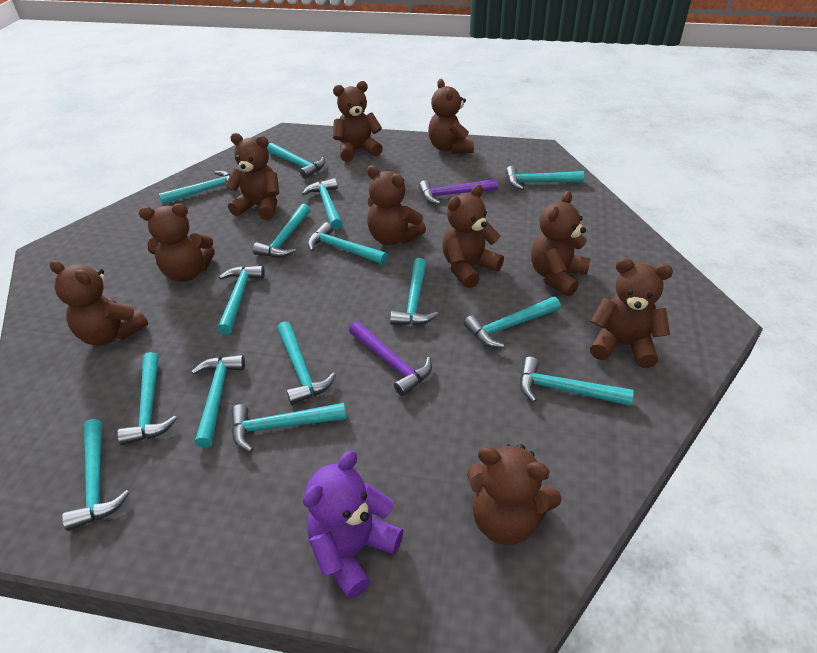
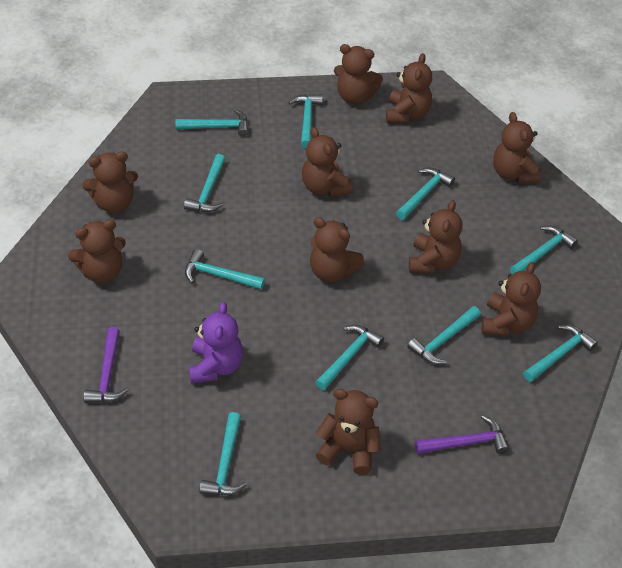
turquoise hammer: [62,419,130,531] [117,352,177,445] [159,171,232,204] [191,355,245,448] [217,266,265,335] [231,403,346,452] [253,204,310,258] [267,143,325,179] [277,321,336,405] [302,178,342,229] [308,222,388,265] [390,258,439,325] [464,297,561,348] [506,166,584,190] [520,357,634,406] = 15 -> [176,109,249,137] [184,154,225,212] [185,249,265,290] [200,412,247,495] [289,94,323,148] [315,325,384,390] [396,168,455,220] [407,306,481,364] [510,226,578,274] [523,325,598,382] = 10

